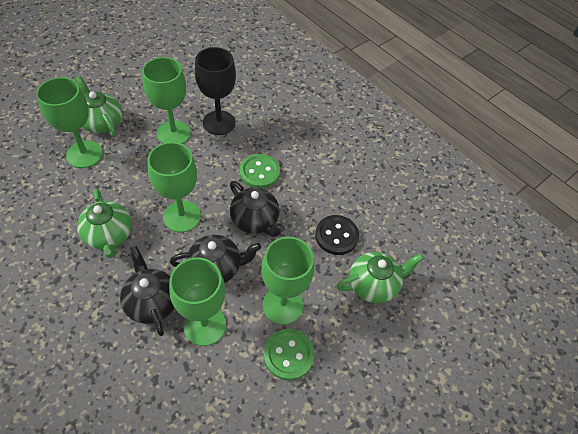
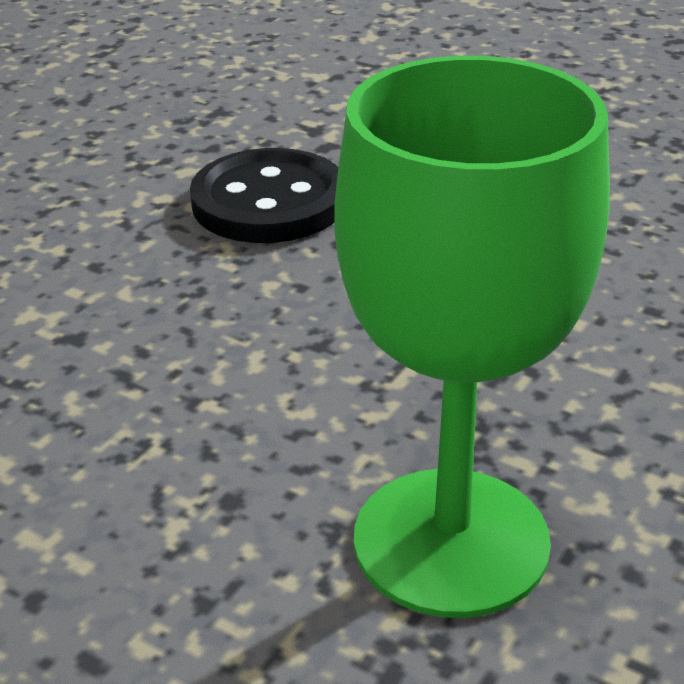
black goblet: [195,47,236,135] = 1 -> none = 0
black teapot: [120,246,174,336] [170,235,261,283] [230,181,285,237] = 3 -> none = 0
green button: [240,154,280,189] [264,329,314,381] = 2 -> none = 0
green goblet: [36,77,103,168] [142,57,191,144] [148,142,201,232] [169,257,226,346] [261,237,314,325] = 5 -> [334,56,610,618] = 1
green teapot: [76,76,122,137] [77,189,132,258] [337,252,424,303] = 3 -> none = 0

